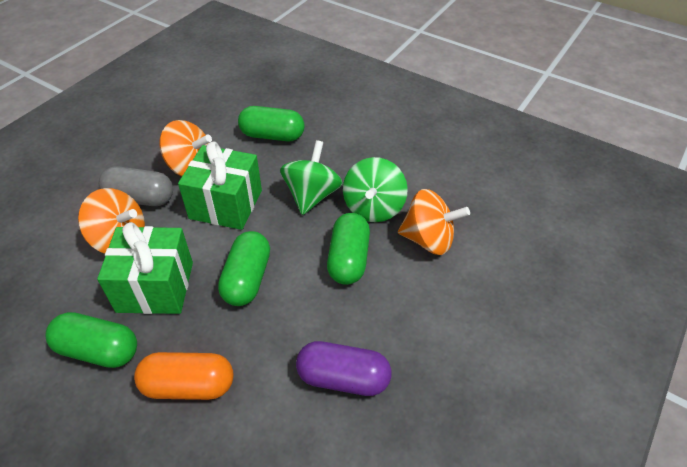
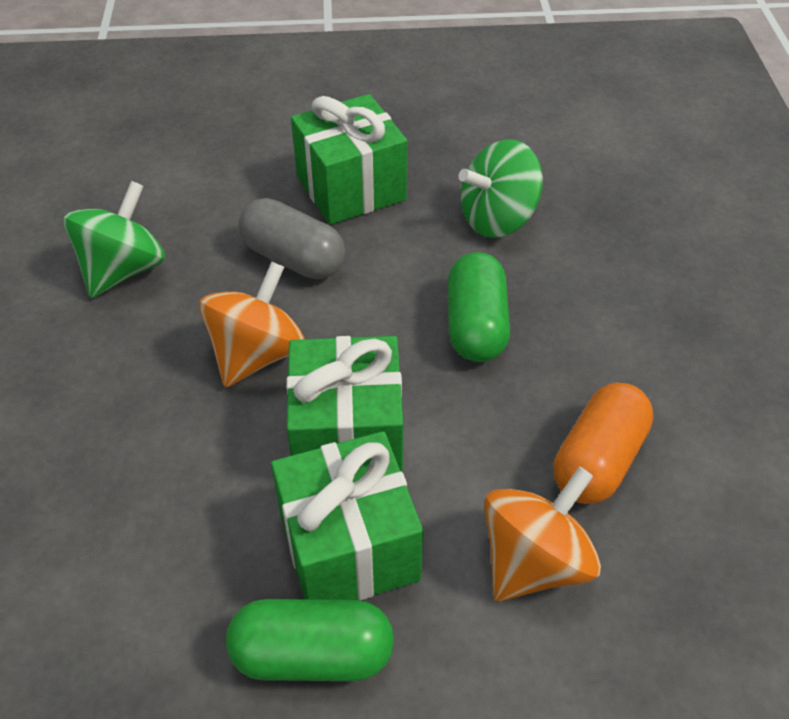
green capsule: [45,312,137,368] [218,231,270,306] [238,106,305,141] [327,213,370,285] = 4 -> [226,599,394,681] [448,252,510,362] = 2
green gift: [97,222,193,314] [178,141,262,230] = 2 -> [271,431,423,601] [286,336,403,472] [291,94,407,225] = 3
orange spinning top: [78,188,145,254] [159,120,212,177] [398,189,470,255] = 3 -> [199,261,305,387] [484,467,601,601] = 2
purple capsule: [296,341,391,396] = 1 -> none = 0

